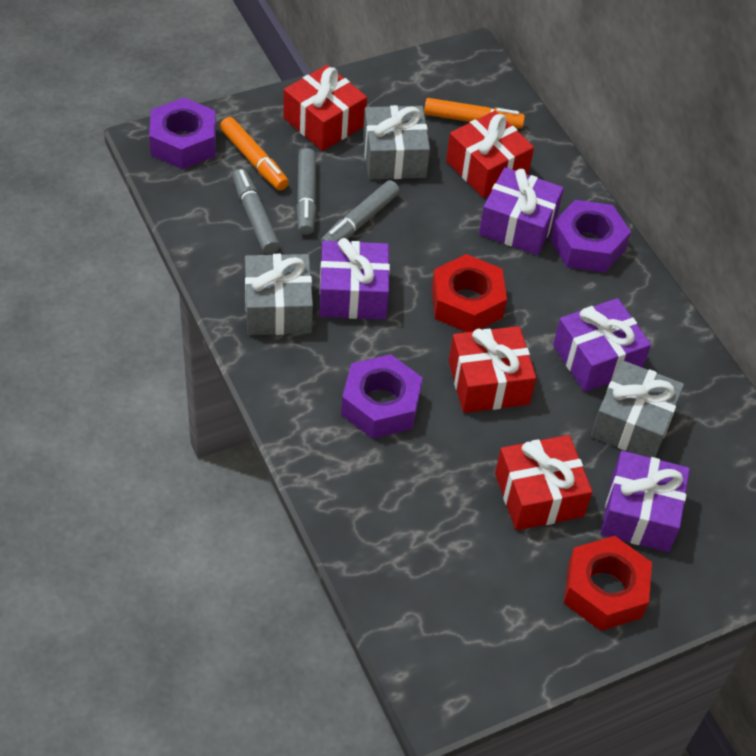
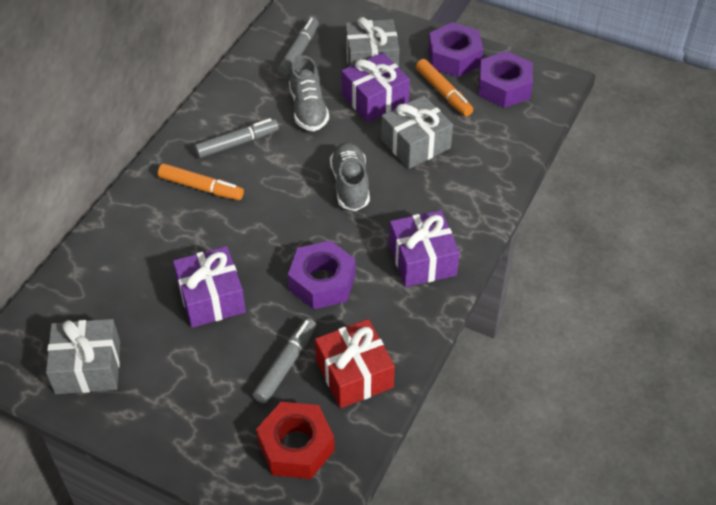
grey shoe: none = 0 -> [289,55,329,131] [330,142,370,211] = 2
purple gift: [319,238,390,319] [479,167,564,255] [553,298,651,392] [601,451,690,552] = 4 -> [173,246,246,328] [341,52,410,122] [389,210,460,287] = 3
red gift: [283,65,367,151] [446,111,534,198] [449,326,536,413] [495,435,593,531] = 4 -> [315,319,395,408] = 1
red nut: [432,254,507,332] [564,536,652,631] = 2 -> [256,402,335,479] = 1

